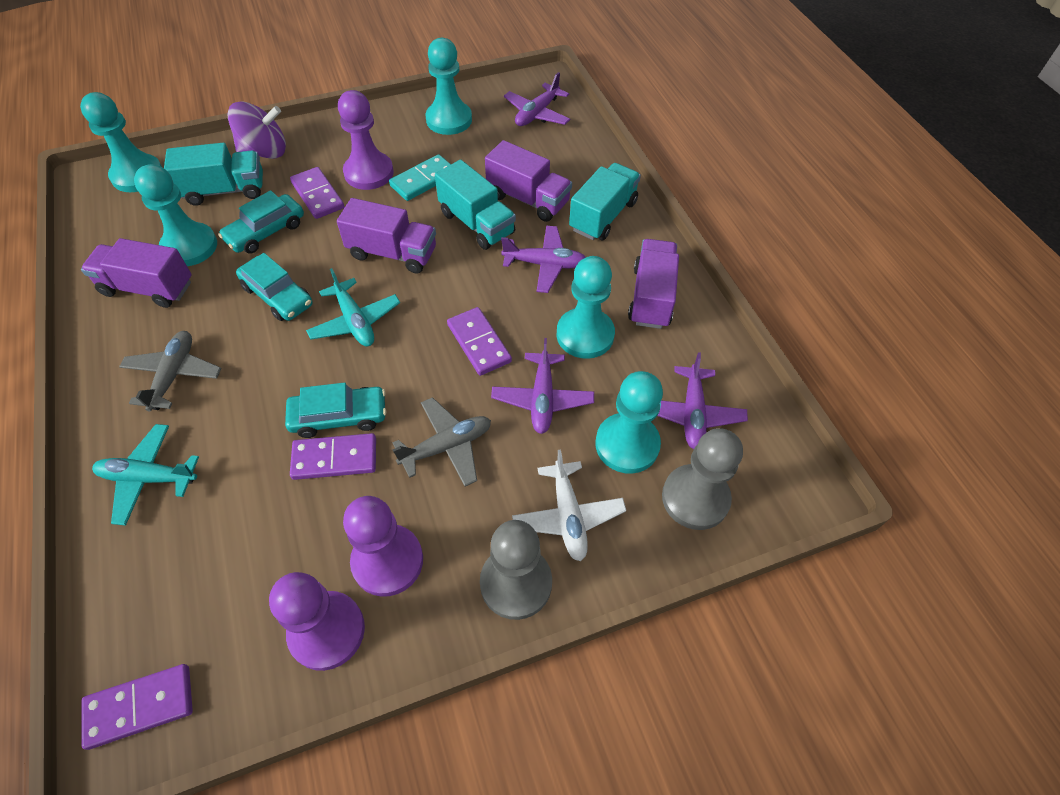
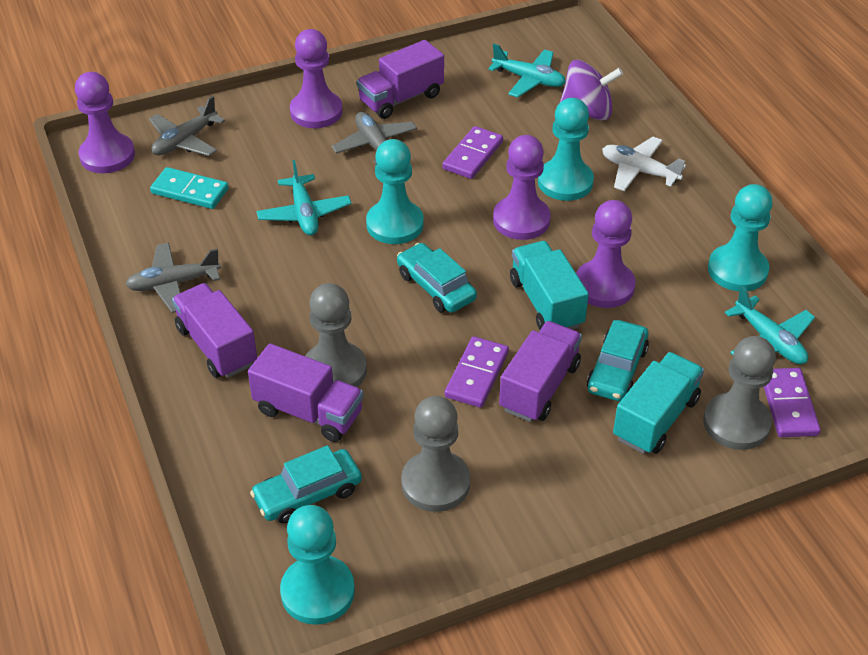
grey pawn: [480,520,552,620] [662,428,743,530] = 2 -> [306,283,367,387] [401,396,470,512] [703,336,776,450] = 3
grey plane: [119,331,222,412] [392,397,491,487] = 2 -> [125,243,221,313] [149,96,225,156] [332,112,417,165] = 3
purple domino: [81,664,193,750] [290,167,344,219] [290,433,376,480] [447,307,512,376] = 4 -> [442,126,503,179] [444,336,509,408] [764,368,821,437] = 3
purple pawn: [269,572,365,671] [338,90,394,190] [343,496,423,597] = 3 -> [75,72,135,173] [290,29,343,128] [493,135,551,240] [576,200,636,308] = 4
purple plane: [491,338,594,434] [501,226,586,293] [504,72,570,126] [657,352,748,449] = 4 -> none = 0
turquoise pawn: [80,92,162,192] [134,164,217,266] [426,38,472,135] [557,256,615,359] [595,371,663,474] = 5 -> [280,505,355,625] [366,139,424,244] [538,98,594,201] [708,184,773,291] = 4
turquoise plane: [92,424,199,525] [306,268,400,346] = 2 -> [256,160,352,235] [488,44,566,97] [725,286,815,364] = 3
turquoise truck: [164,143,263,206] [435,160,516,250] [569,163,641,240] = 3 -> [510,241,589,330] [613,352,704,454] = 2

